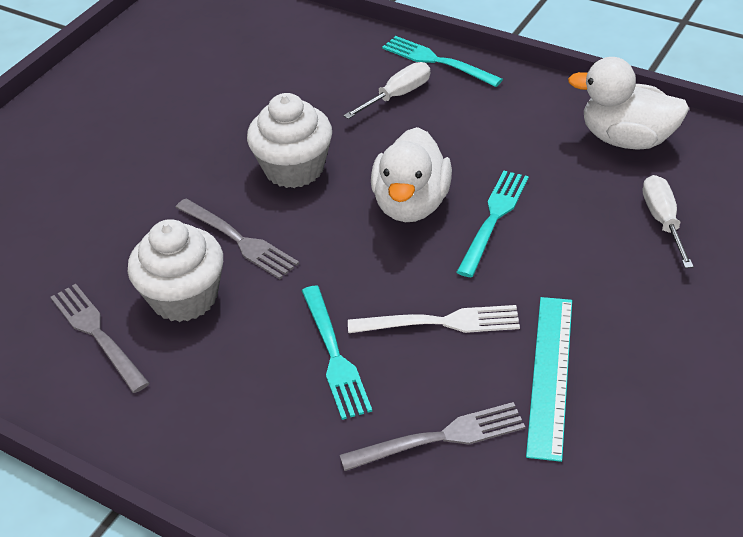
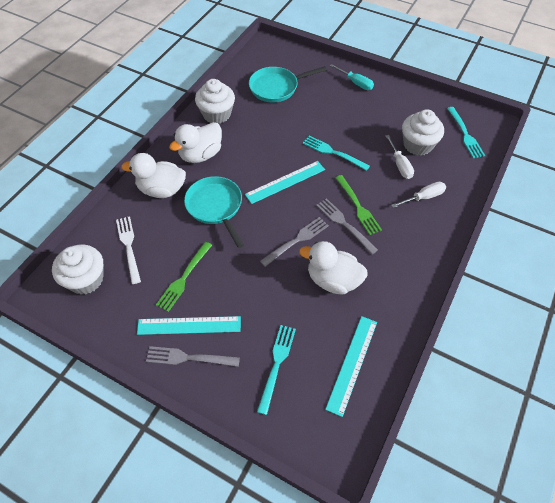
green fork: none = 0 -> [156,242,212,312] [335,175,382,235] = 2
turquoise pan: none = 0 -> [184,176,244,248] [249,66,327,103] = 2
turquoise ruler: [526,297,572,462] = 1 -> [137,316,241,335] [245,161,325,204] [325,316,377,417] = 3
turquoise screwdriver: none = 0 -> [330,64,374,90] = 1
white cupcake: [128,219,223,322] [247,93,332,188] = 2 -> [52,244,104,295] [195,79,235,124] [402,109,444,156] = 3
white duck: [371,127,452,222] [568,57,689,150] = 2 -> [121,153,186,198] [169,122,222,163] [299,241,368,295] = 3

